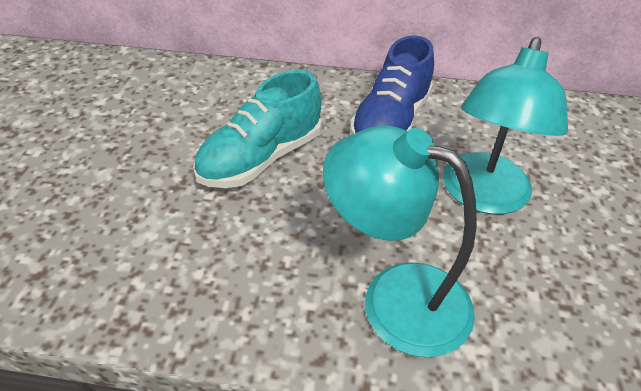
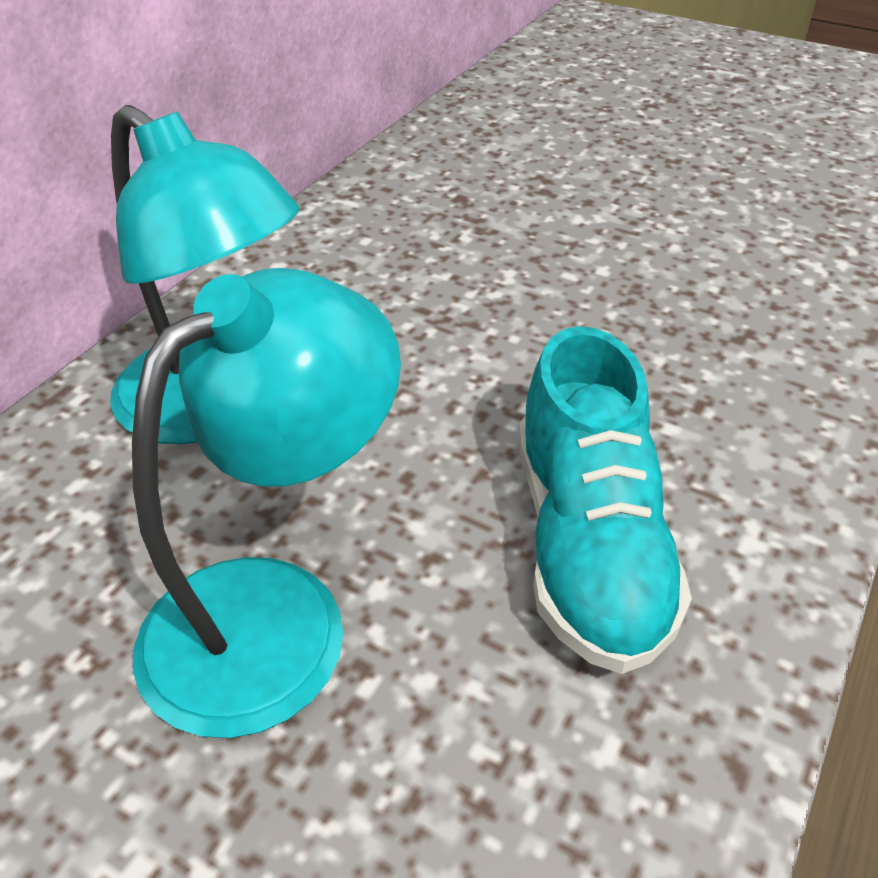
blue shoe: [350,35,434,135] = 1 -> none = 0

